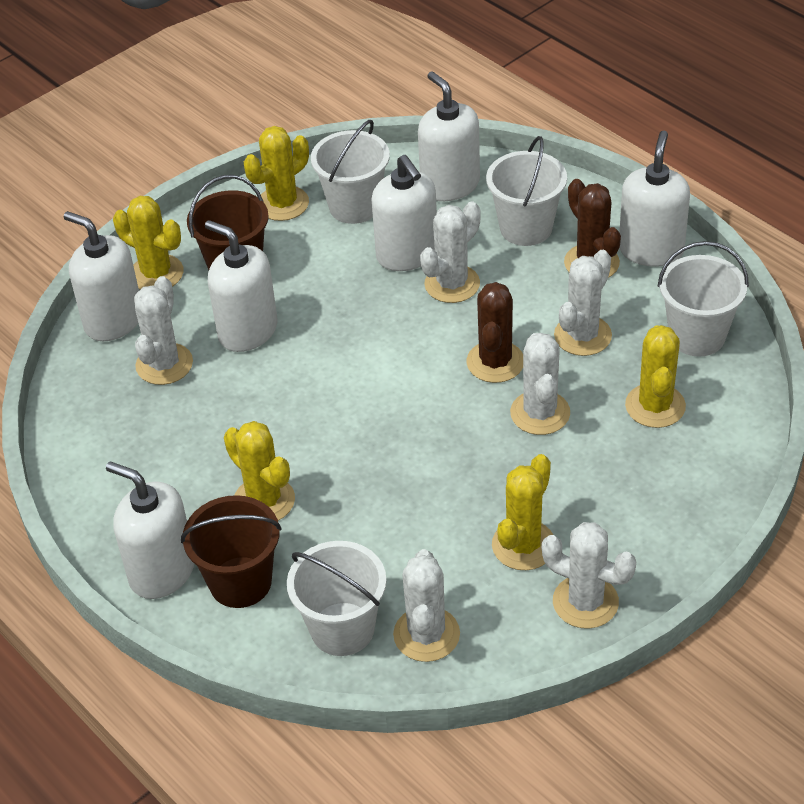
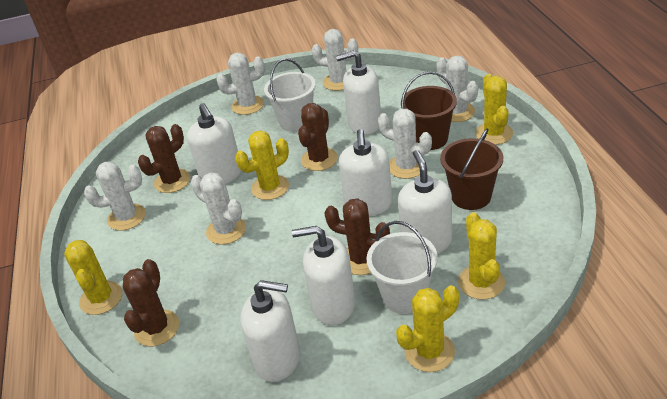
brown cactus: [466,282,523,383] [564,179,621,278] = 2 -> [123,259,179,346] [138,124,190,193] [298,103,338,171] [324,198,390,275] = 4
white bucket: [287,541,386,656] [311,120,390,224] [486,136,567,246] [658,241,749,356] = 4 -> [264,58,316,132] [366,221,438,314] = 2

